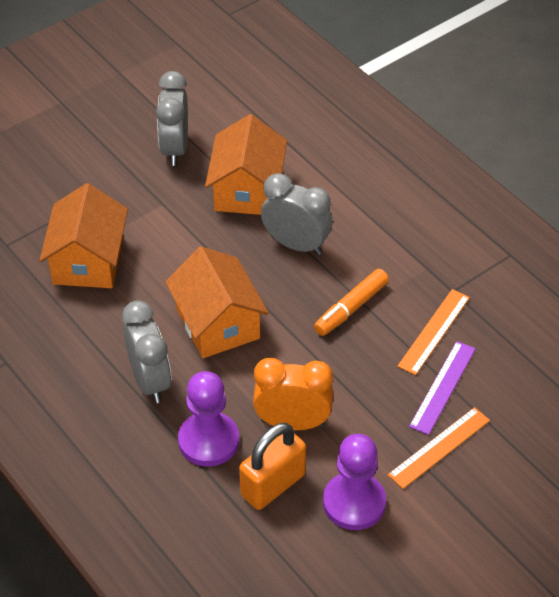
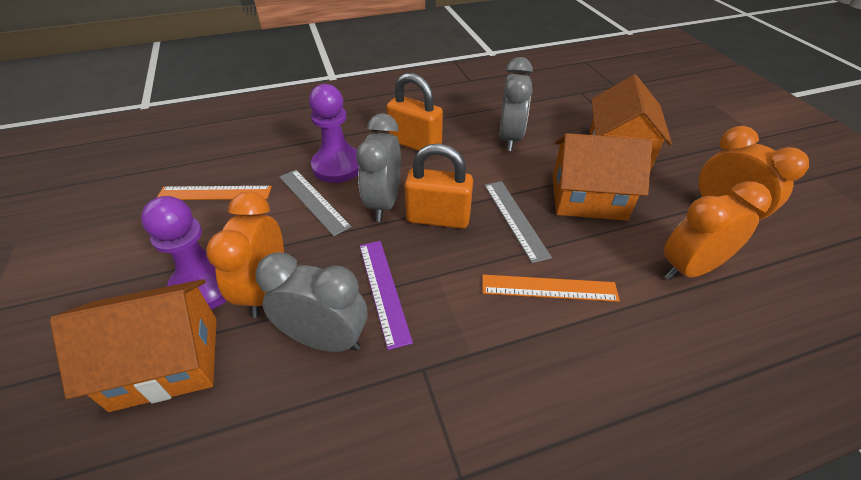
grey ruler: none = 0 -> [280,170,352,236] [484,181,552,263] = 2
orange clock: [253,358,333,430] = 1 -> [206,191,284,318] [664,181,772,280] [696,126,809,220] = 3
orange marker: [314,269,389,336] = 1 -> none = 0
orange padlock: [239,423,306,510] = 1 -> [386,73,443,151] [404,144,473,229] = 2

